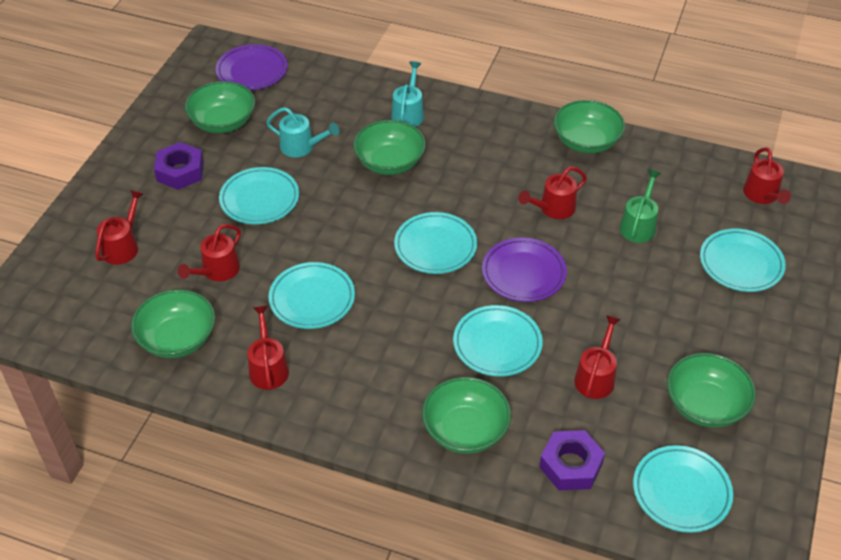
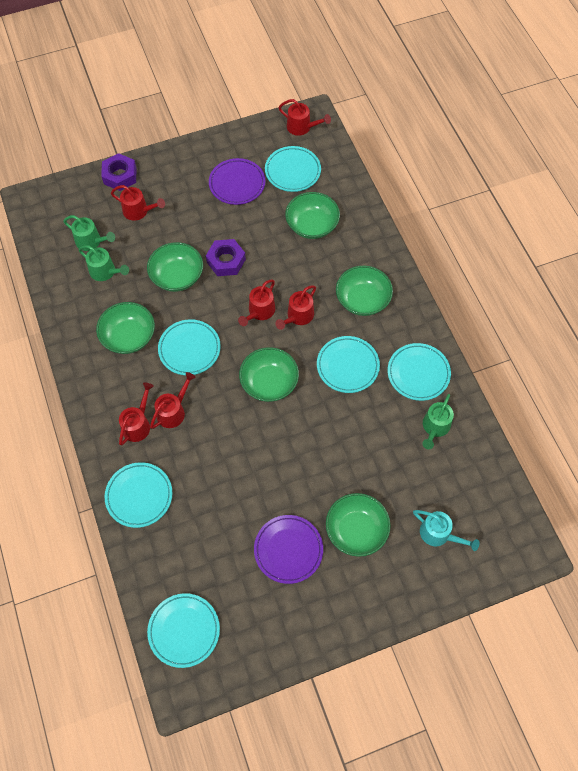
green watering can: [620,170,661,243] = 1 -> [63,215,115,251] [79,245,129,281] [422,394,454,449] = 3
turquoise watering can: [266,107,339,157] [391,61,424,127] = 2 -> [413,510,480,551] = 1

